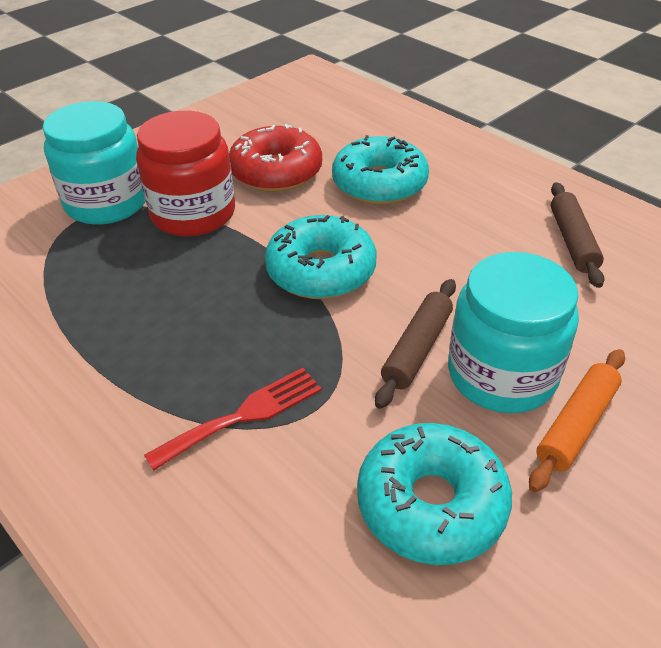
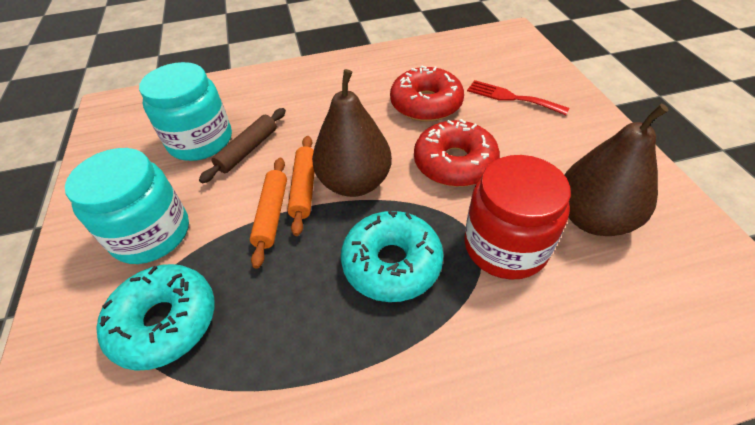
brown pear: none = 0 -> [312,69,392,197] [564,104,668,236] = 2
brown rolling pin: [375,279,456,409] [551,182,604,288] = 2 -> [199,108,286,183] = 1
orange rolling pin: [529,349,625,492] = 1 -> [250,158,287,269] [287,136,315,236] = 2
red donut: [229,124,322,192] = 1 -> [390,66,464,122] [414,119,500,187] = 2
turquoise donut: [265,215,377,299] [332,135,429,205] [357,423,512,565] = 3 -> [96,264,215,371] [341,210,443,302] = 2

